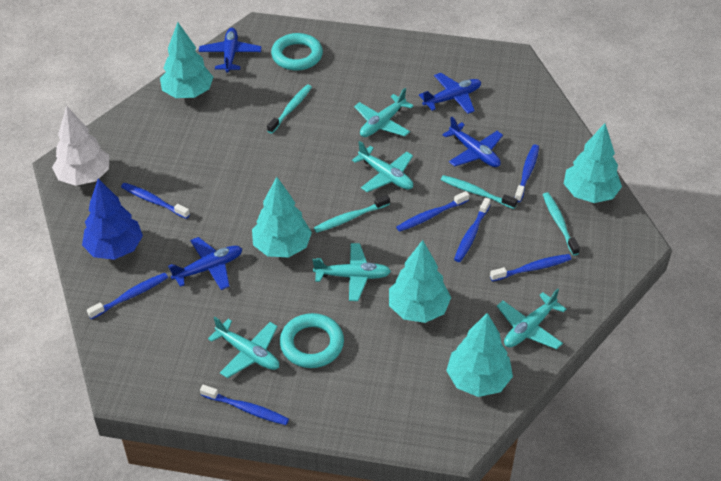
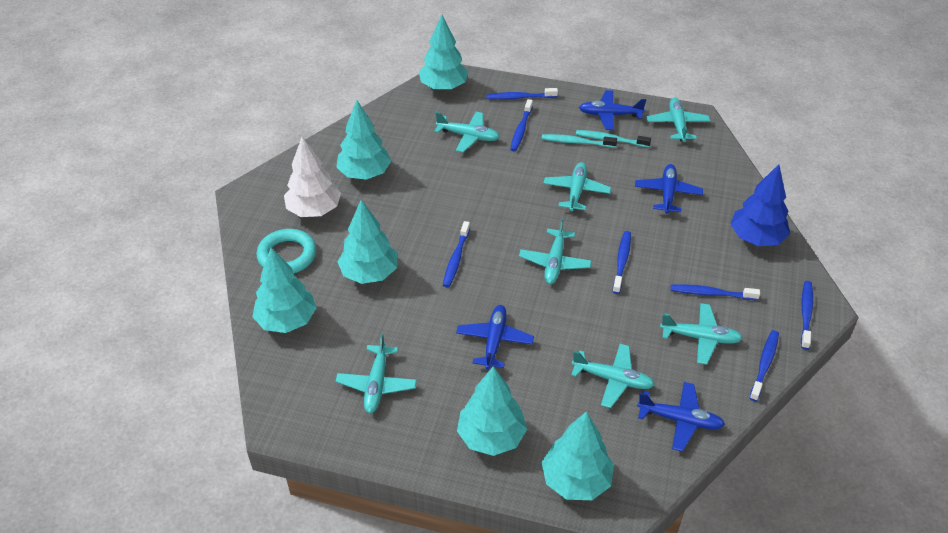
turquoise plane: [208,317,279,378] [312,243,391,301] [352,141,413,192] [354,88,414,137] [497,288,566,349] = 5 -> [335,333,417,413] [434,112,500,152] [519,218,592,284] [543,162,611,211] [571,344,655,408] [647,98,710,142] [660,303,743,365] = 7
turquoise ring: [271,33,323,71] [280,313,344,368] = 2 -> [257,229,316,273] = 1
turquoise toothbrush: [267,85,312,134] [314,195,390,233] [441,175,518,209] [543,192,580,256] = 4 -> [542,134,617,148] [576,130,651,147] = 2
turquoise tree: [160,22,213,98] [252,177,312,258] [389,240,451,323] [446,313,513,397] [564,123,622,203] = 5 -> [252,248,316,333] [336,100,391,180] [337,200,398,284] [419,15,468,91] [457,366,527,456] [541,411,614,500] = 6

